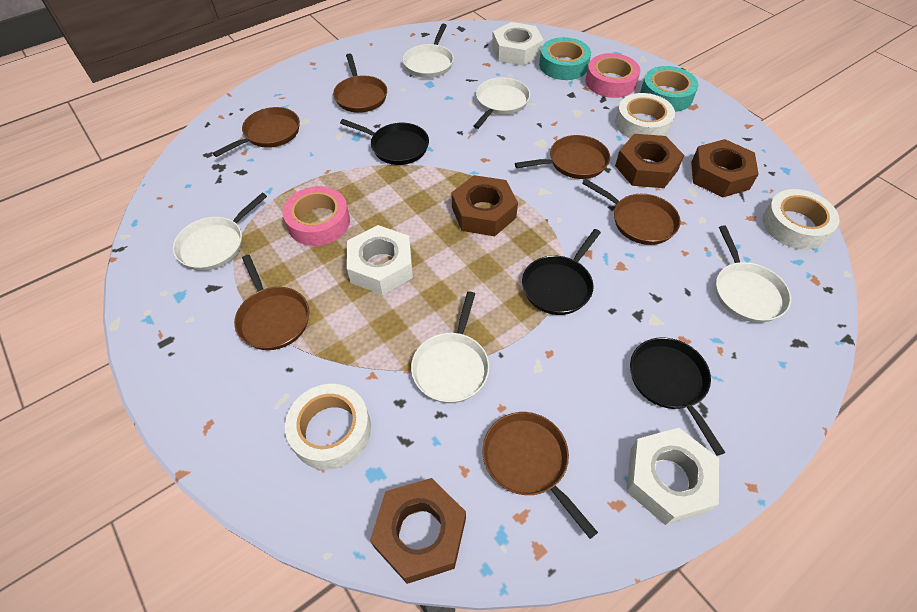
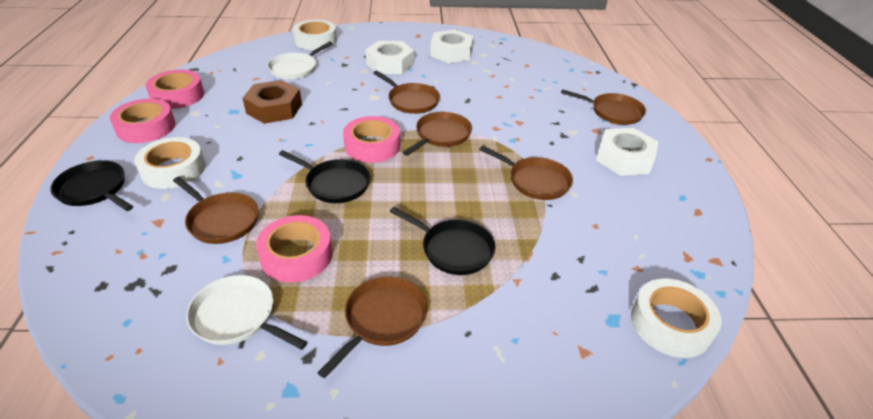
brown nut: [370,478,466,584] [452,175,518,236] [615,134,684,188] [691,139,759,198] = 4 -> [243,80,302,124] = 1
pink tape: [283,186,350,246] [585,53,640,98] = 2 -> [110,99,175,143] [146,70,204,109] [256,215,333,282] [343,116,400,163] = 4
turquoise tape: [539,37,591,80] [640,66,698,112] = 2 -> none = 0
white pan: [173,193,267,271] [403,24,454,78] [411,291,490,403] [473,77,530,129] [716,225,791,323] = 5 -> [186,275,308,350] [267,41,333,79] = 2

